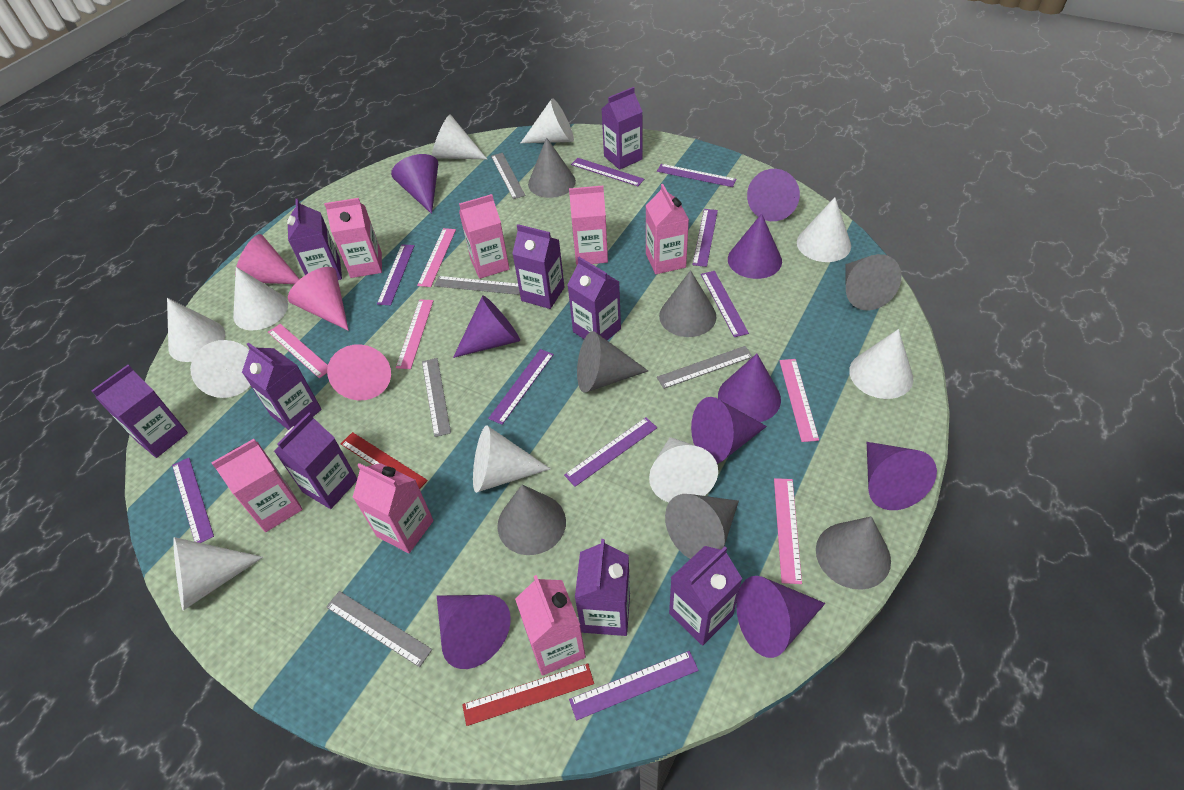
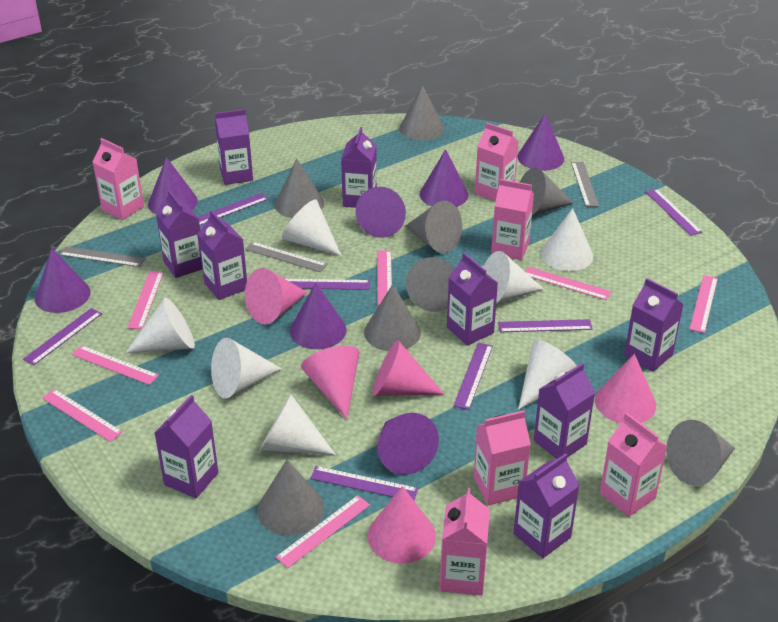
grey cone: [497,485,566,555] [528,137,576,198] [577,331,648,393] [659,270,716,337] [665,494,739,559] [816,516,891,590] [845,254,901,310] = 7 -> [257,460,324,535] [275,159,324,218] [364,284,421,351] [399,85,444,141] [405,201,462,253] [406,257,455,312] [520,168,574,216] [666,420,735,486] = 8
grey ruler: [326,591,432,667] [422,358,451,437] [434,276,520,295] [491,153,525,199] [657,346,753,389] = 5 -> [59,246,145,267] [245,242,327,272] [571,162,599,207] = 3
pink carton: [211,439,303,532] [324,198,382,278] [353,463,434,553] [459,194,510,279] [515,575,586,676] [569,186,608,265] [646,184,689,274] = 7 -> [93,138,144,220] [440,488,490,596] [474,410,531,505] [475,122,518,201] [491,179,534,260] [600,412,667,517] = 6
pink cone: [235,234,300,284] [288,267,349,331] [327,344,391,400] = 3 -> [245,268,308,324] [301,346,360,419] [368,486,436,564] [373,340,444,396] [595,354,656,423] = 5
pink ruler: [268,324,328,378] [396,299,434,369] [417,228,456,287] [774,478,802,584] [779,359,819,442] = 5 -> [42,389,123,442] [72,345,159,385] [128,271,164,329] [276,495,370,568] [377,250,392,306] [525,267,611,300] [689,275,718,333] = 7
purple cone: [391,154,438,214] [437,595,511,669] [453,295,520,358] [691,397,767,464] [718,354,781,422] [728,213,782,279] [736,576,826,658] [747,169,800,221] [867,442,937,510] = 9 -> [35,248,91,313] [148,157,198,214] [290,282,346,349] [355,187,406,238] [378,413,439,475] [420,149,468,207] [517,114,564,171] = 7
purple ruler: [172,458,214,543] [377,244,415,305] [488,349,554,425] [564,417,657,487] [569,651,699,720] [571,158,644,186] [657,164,737,187] [692,209,718,267] [701,271,749,337] = 9 -> [23,308,102,365] [198,193,268,225] [286,279,370,290] [310,466,418,500] [453,343,493,410] [498,319,593,332] [645,189,702,236] = 7
red ruler: [341,432,428,489] [462,663,594,726] = 2 -> none = 0
white cone: [167,298,225,362] [173,537,263,611] [190,340,251,398] [233,267,288,330] [432,115,487,159] [473,425,551,493] [521,98,574,143] [649,437,718,502] [797,197,851,262] [849,329,913,399] = 10 -> [125,298,195,353] [211,338,282,399] [260,394,336,455] [282,199,342,256] [483,251,544,304] [518,340,577,410] [541,208,593,271] = 7

